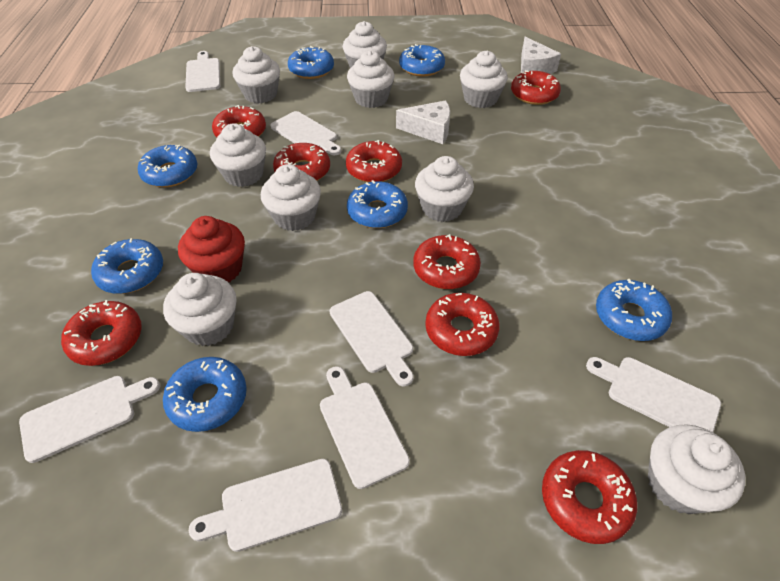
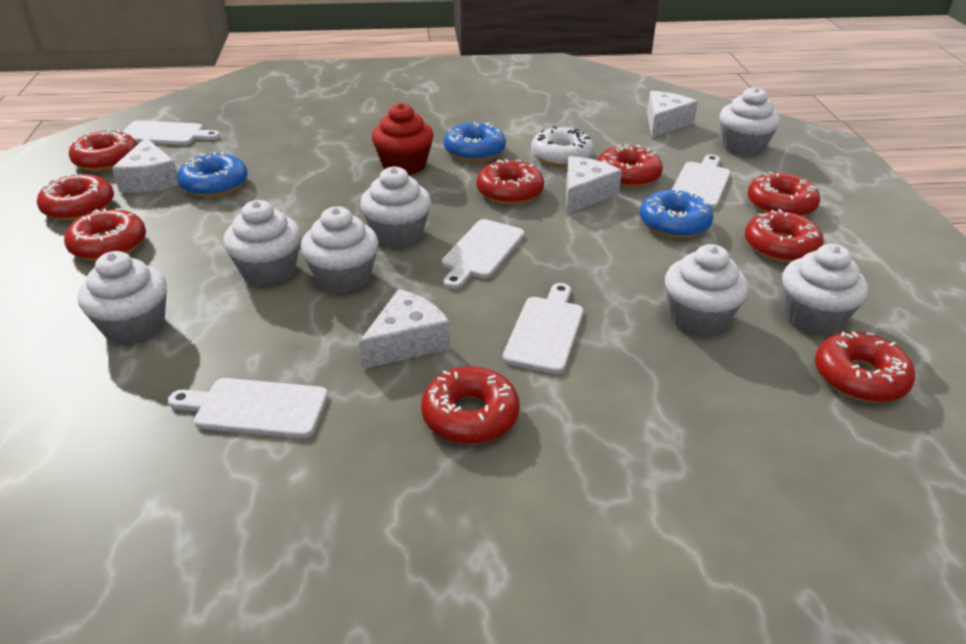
blue donut: [91,238,163,294] [138,145,197,187] [163,357,247,432] [288,46,334,79] [347,180,408,228] [399,44,445,77] [596,279,672,341] = 7 -> [177,152,248,197] [444,122,506,162] [640,190,713,238] = 3
red donut: [61,300,142,366] [212,105,266,137] [273,143,330,181] [346,140,402,183] [413,234,481,289] [425,293,500,356] [511,70,561,105] [542,450,637,544] = 8 -> [37,173,114,221] [64,209,146,261] [69,130,137,171] [421,366,520,444] [476,159,544,205] [597,144,663,188] [745,209,824,263] [747,171,820,216] [815,331,915,403] = 9
white cheese: [396,100,450,144] [521,37,561,74] = 2 -> [112,138,179,192] [359,289,450,369] [566,156,622,214] [647,91,698,138] = 4
white cupcake: [163,273,236,346] [210,123,266,187] [232,46,280,104] [261,164,321,231] [343,21,387,68] [347,50,394,108] [415,156,474,222] [460,51,508,108] [648,424,746,514] = 9 -> [78,251,167,345] [223,200,301,286] [301,206,379,293] [360,166,431,248] [665,244,748,336] [720,87,780,156] [782,244,868,335] = 7
white cutting board: [19,376,160,463] [185,51,220,92] [189,459,342,552] [271,111,341,156] [320,366,410,489] [330,291,414,386] [586,357,721,432] = 7 -> [122,120,220,145] [168,378,328,439] [441,219,525,289] [503,283,583,374] [672,155,731,209] = 5
white donut: none = 0 -> [531,126,594,167] = 1

